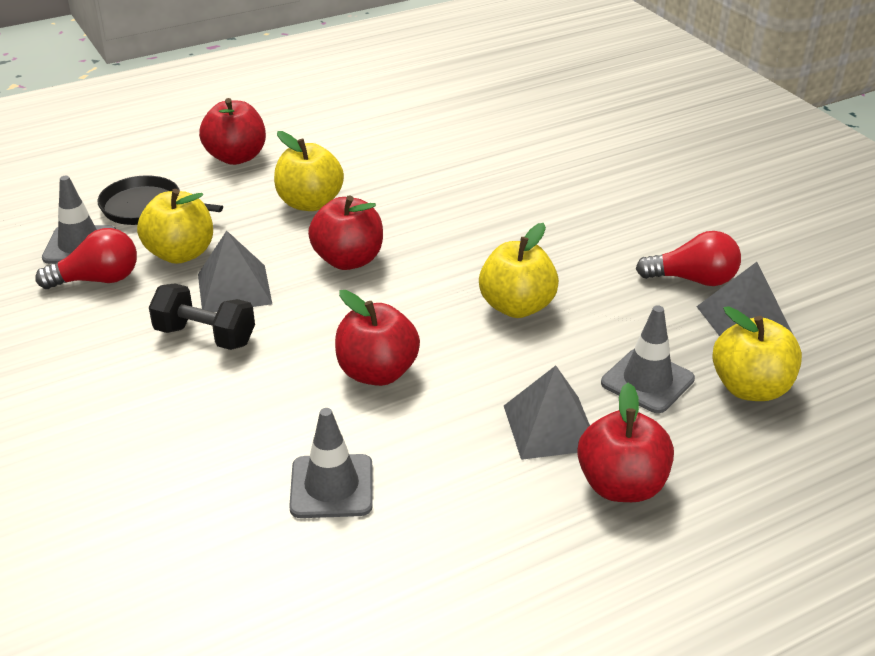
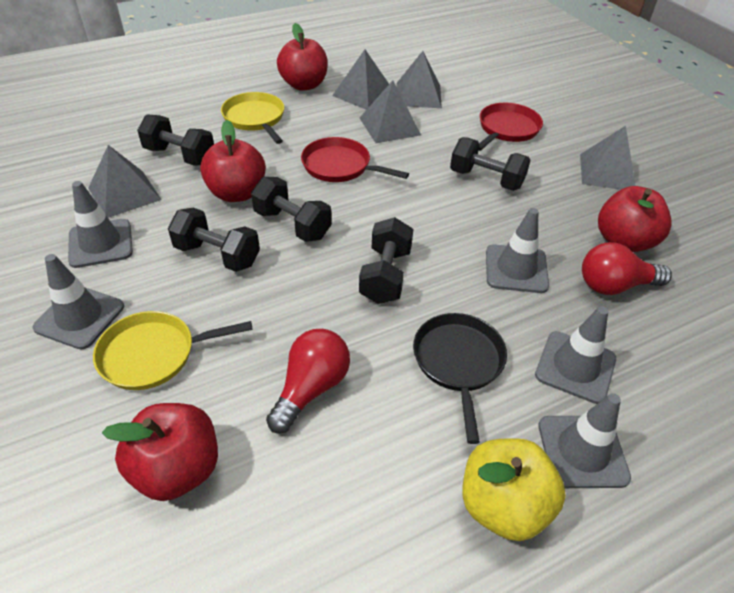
black dumbbell: [149,283,255,350] = 1 -> [137,115,214,166] [168,208,260,272] [251,177,332,242] [359,217,413,304] [450,137,531,191] = 5
grey pyramid: [198,230,272,312] [504,365,590,460] [696,262,793,336] = 3 -> [88,145,161,218] [332,49,389,110] [360,80,421,143] [396,51,442,108] [580,126,636,190] = 5
grey traffic cone: [42,176,116,264] [289,408,373,518] [601,305,695,413] = 3 -> [32,254,124,350] [68,181,133,268] [486,208,549,293] [535,306,616,404] [539,393,631,488] = 5
red pan: none = 0 -> [301,137,409,182] [478,103,543,151] = 2
yellow apple: [137,189,213,264] [274,131,344,211] [479,223,559,318] [712,306,802,401] = 4 -> [462,438,566,541] = 1
yellow pan: none = 0 -> [93,311,253,390] [221,92,284,144] = 2

